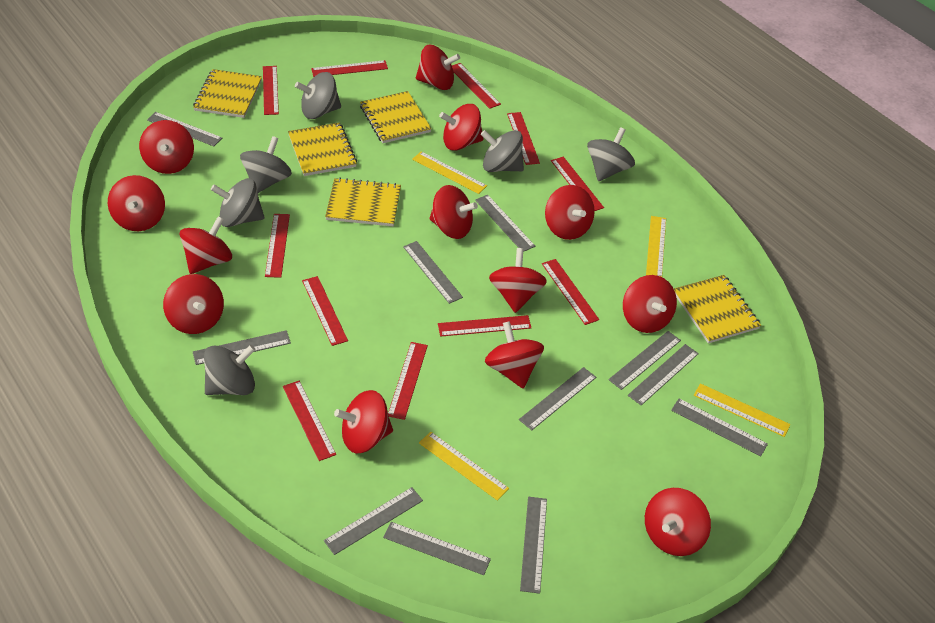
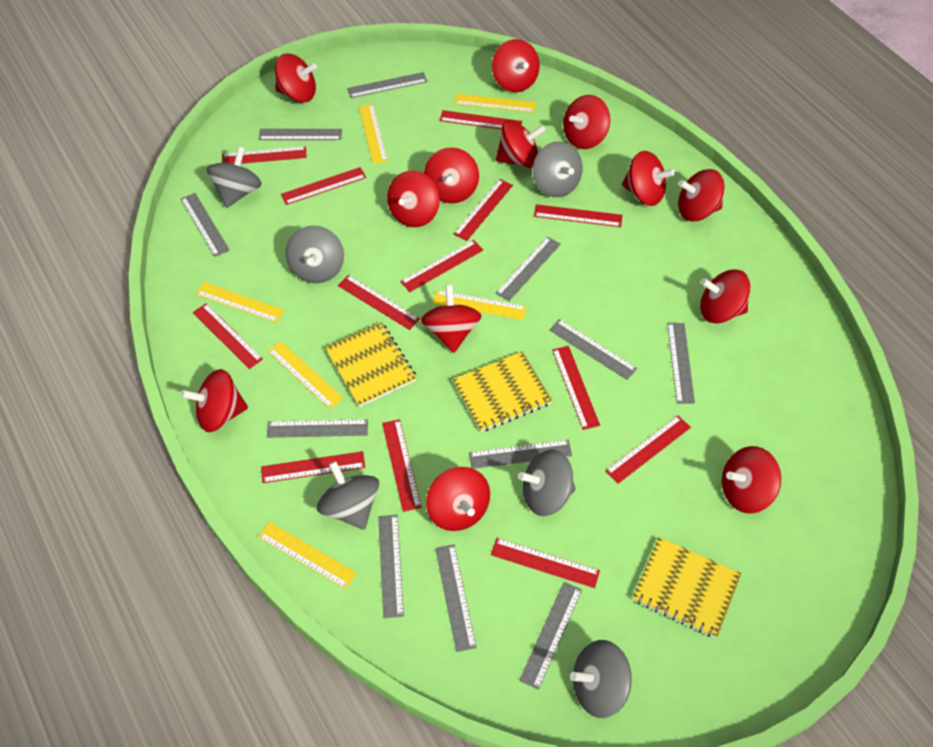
red ruler: [263,66,279,115] [265,214,290,278] [283,381,336,461] [302,276,348,346] [311,60,388,77] [388,342,428,420] [438,315,531,337] [452,63,501,109] [507,112,540,165] [542,259,599,325] [551,157,604,211] = 11 -> [193,303,263,369] [222,146,307,164] [261,451,365,483] [281,167,366,205] [338,275,420,330] [382,419,422,512] [400,240,483,292] [439,110,522,130] [454,179,513,241] [491,538,600,588] [534,204,622,227] [552,346,600,430] [605,415,691,484] = 13
yellow notebook: [193,69,262,118] [288,122,357,176] [325,178,401,226] [360,91,432,143] [674,275,761,343] = 5 -> [325,322,417,407] [453,351,552,432] [632,537,741,638] = 3
yellow ruler: [412,152,487,194] [419,432,509,501] [646,216,666,277] [694,383,791,437] = 4 -> [195,282,285,323] [258,522,357,589] [268,341,344,409] [359,104,388,164] [433,290,527,320] [454,94,536,113] = 6

